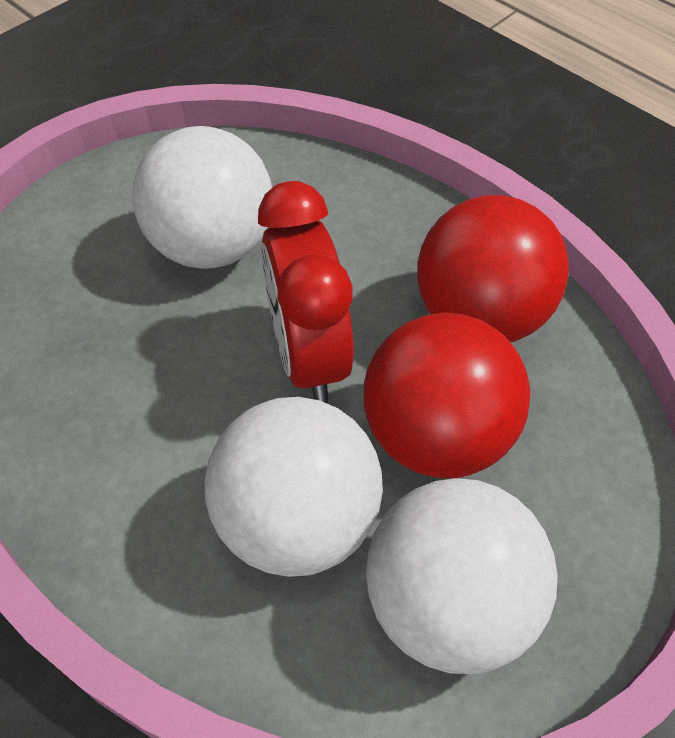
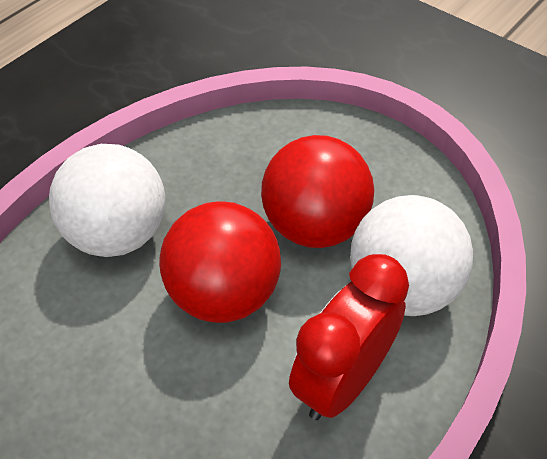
white ball: [132,126,272,269] [205,397,383,577] [366,478,558,674] = 3 -> [49,144,165,257] [350,195,473,316] = 2

